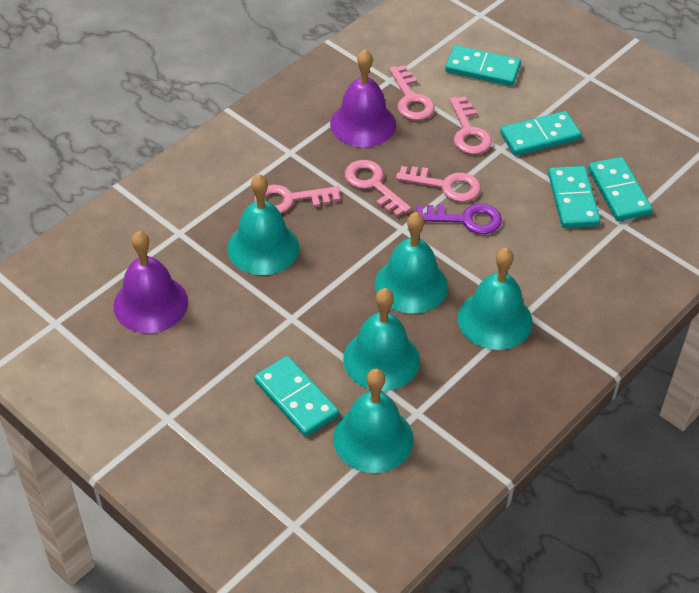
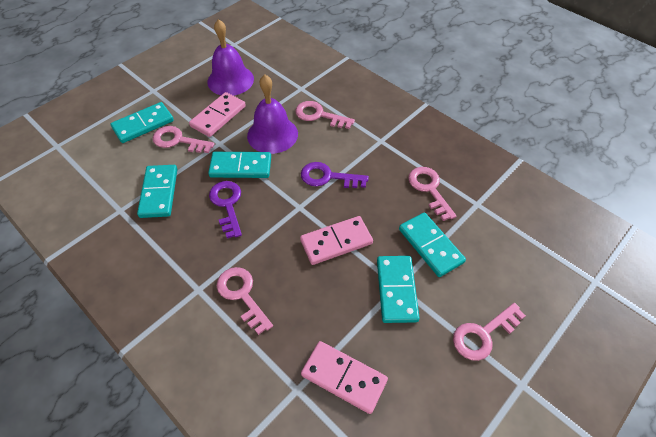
pink domino: none = 0 -> [189,92,246,137] [300,216,373,265] [301,341,388,414] = 3
purple key: [416,204,502,234] = 1 -> [209,181,242,239] [301,162,369,188] = 2
turquoise bell: [227,174,299,275] [333,369,414,473] [343,288,420,391] [375,212,448,314] [458,248,533,350] = 5 -> none = 0

